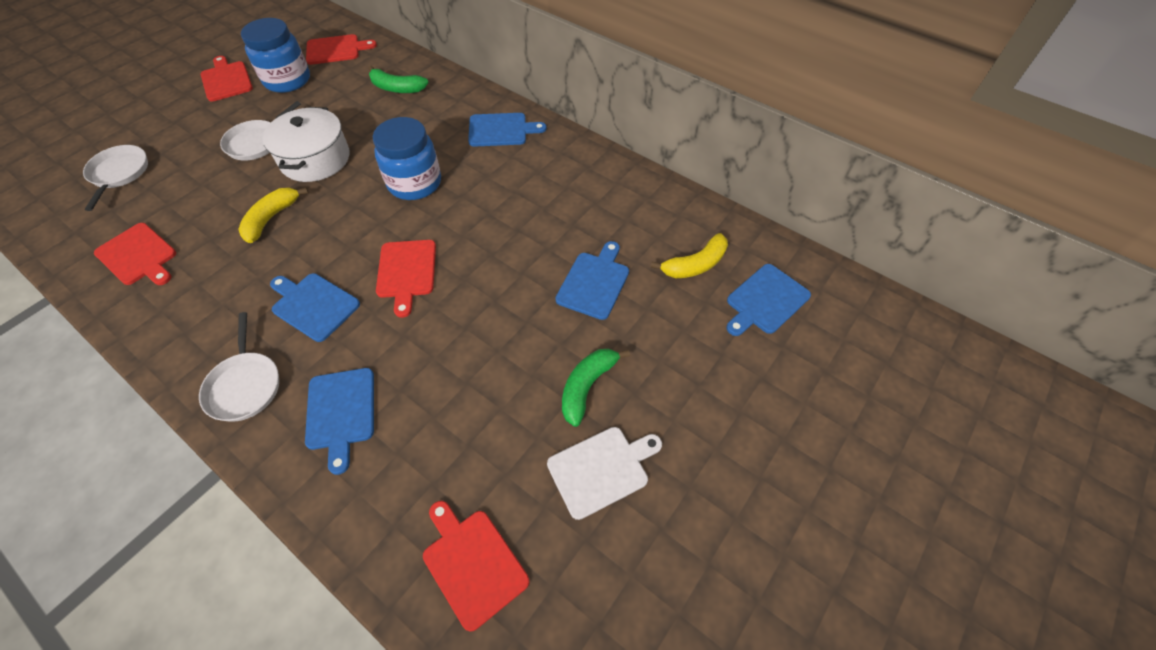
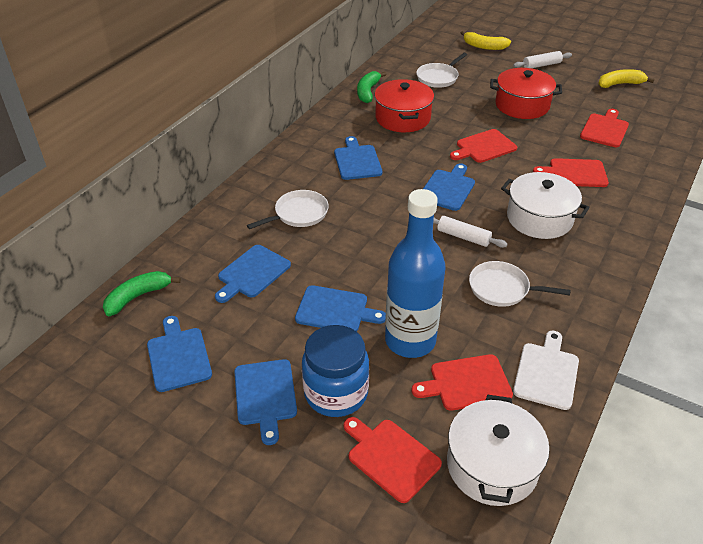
blue bottle: none = 0 -> [385,189,446,358] = 1
blue cutting board: [270,273,360,342] [305,368,374,475] [468,113,547,147] [555,241,629,320] [726,264,811,336] = 5 -> [147,316,212,392] [215,245,291,303] [234,359,297,445] [295,285,386,332] [334,136,383,180] [423,163,475,211] = 6
blue jar: [241,18,310,93] [373,117,441,200] = 2 -> [302,325,369,417] = 1
red pot: none = 0 -> [374,79,434,132] [490,68,562,119] = 2
white pot: [262,107,349,182] = 1 -> [447,395,550,506] [501,172,589,239] = 2
white rolling pin: none = 0 -> [433,216,508,248] [513,51,572,68] = 2

